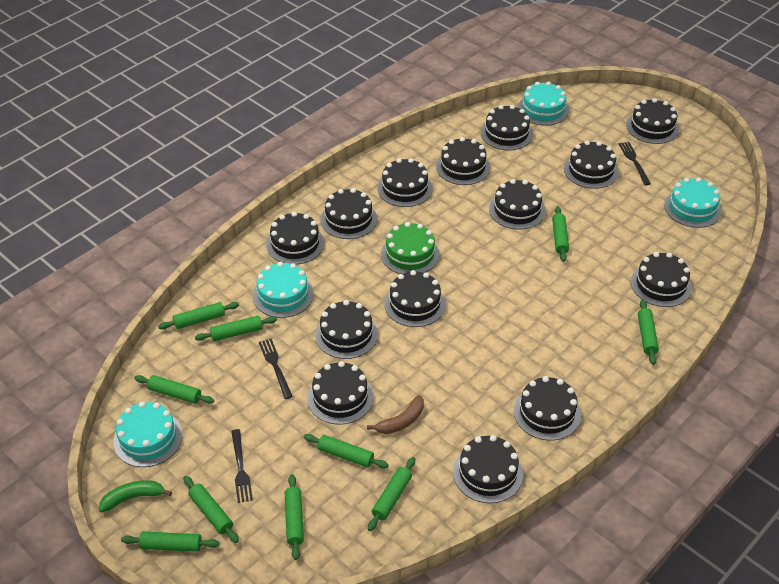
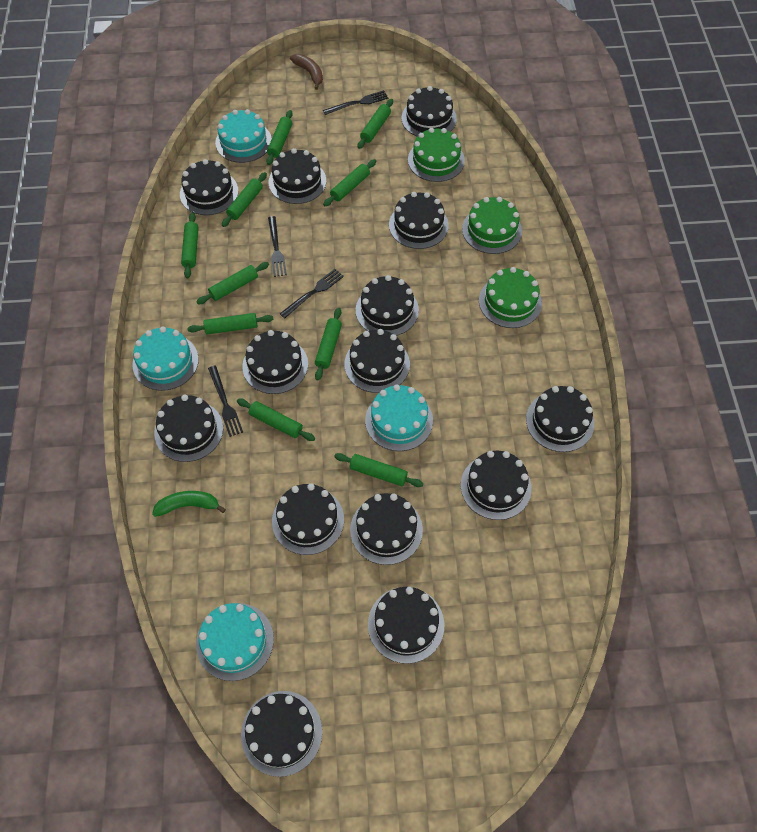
black fork: [231,429,253,503] [259,339,293,399] [619,142,651,185] = 3 -> [208,366,243,437] [268,216,287,277] [280,269,344,318] [323,90,388,115] = 4
green cake: [381,222,440,274] = 1 -> [408,128,465,182] [462,197,522,254] [479,267,542,328] = 3

